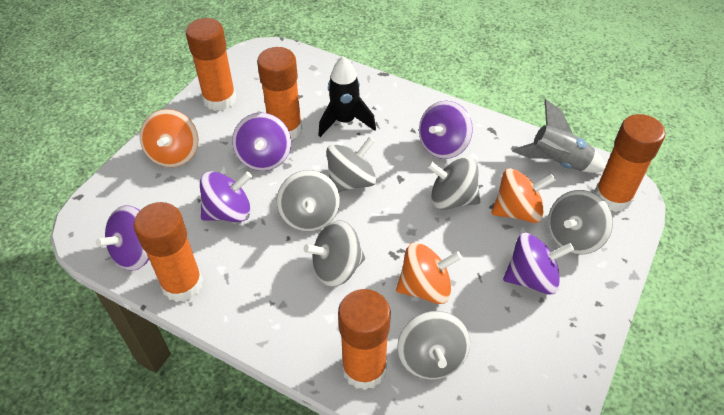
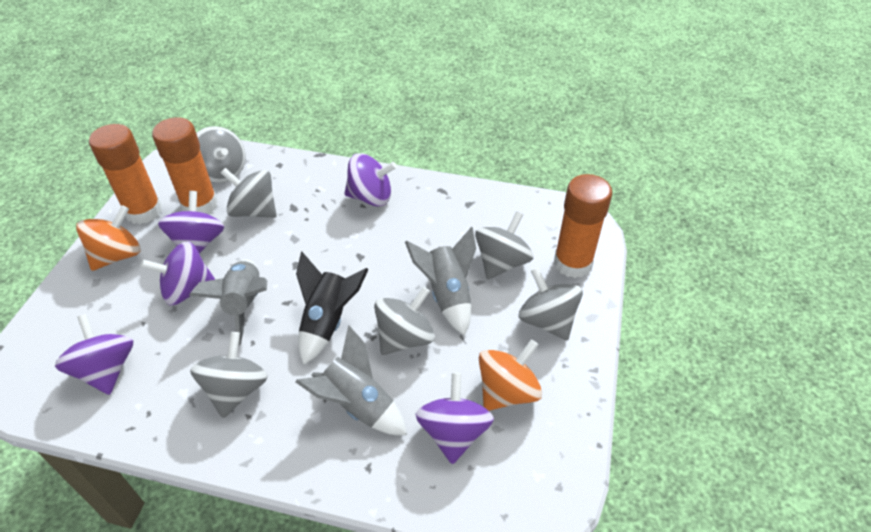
grey rocket: [513,99,606,173] = 1 -> [189,260,267,346] [295,325,407,435] [405,227,476,336] = 3
orange glue stick: [133,202,203,302] [186,18,236,111] [257,47,302,140] [338,289,391,390] [594,114,665,212] = 5 -> [89,124,162,224] [152,117,218,214] [554,174,612,278] = 3
orange spinning top: [140,109,198,167] [396,243,462,304] [492,168,556,223] = 3 -> [76,205,141,271] [479,339,542,411] = 2

